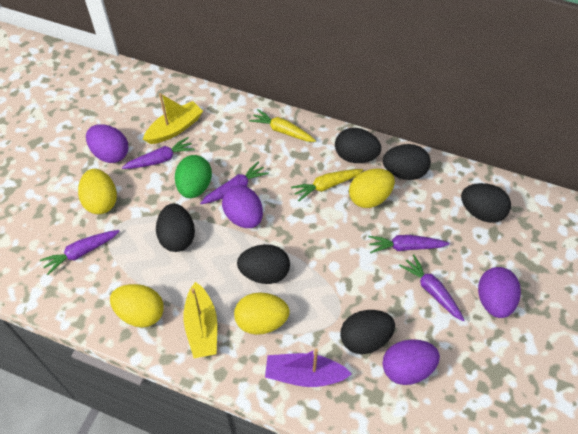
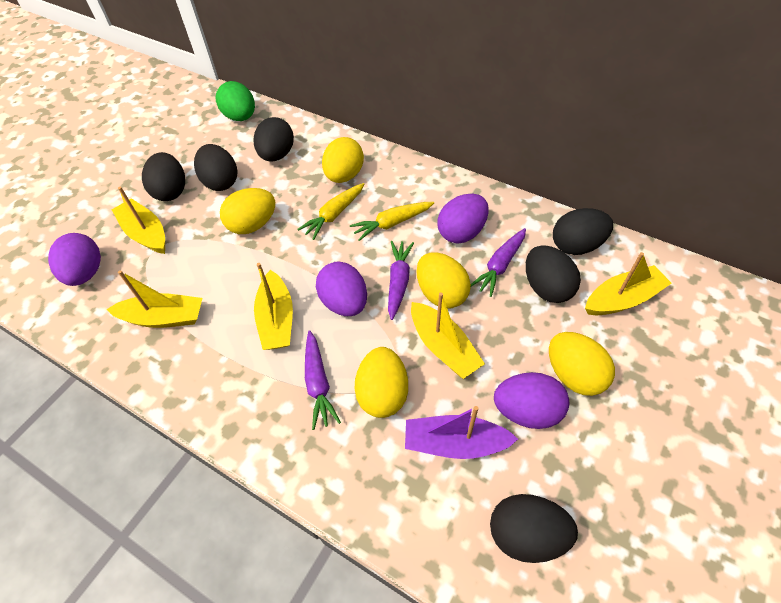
purple carrot: [40,230,120,275] [122,137,195,169] [200,161,269,204] [368,235,450,253] [399,255,465,322] = 5 -> [305,330,341,430] [388,241,414,320] [471,228,526,297] = 3
yellow boat: [143,93,203,144] [184,282,217,358] = 2 -> [106,270,202,328] [112,187,165,254] [254,263,293,350] [411,292,485,379] [585,252,672,315] = 5
yellow egg: [78,169,117,214] [110,284,164,328] [234,292,290,335] [349,168,395,208] = 4 -> [220,188,275,234] [322,137,364,183] [355,347,408,418] [416,252,471,308] [549,332,615,396] = 5

